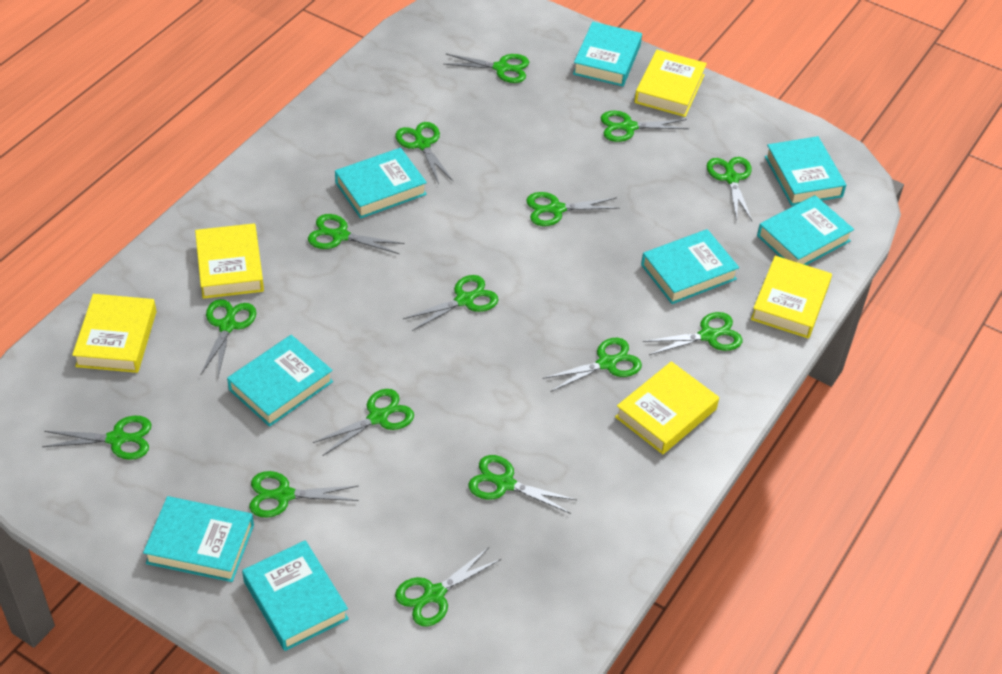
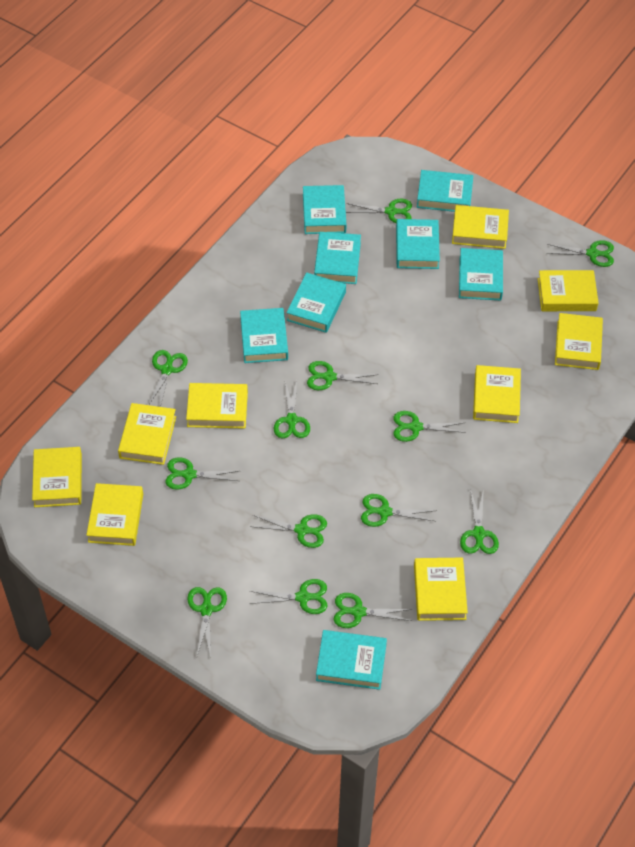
green scissors: [42,416,152,460] [201,299,256,377] [249,471,359,518] [308,214,404,254] [313,389,414,456] [395,122,453,184] [395,547,501,627] [403,275,499,331] [443,54,529,83] [468,455,577,514] [526,192,620,226] [542,338,642,392] [601,111,689,142] [643,312,742,355] [707,157,752,221] = 15 -> [148,350,188,407] [165,457,238,490] [187,587,227,658] [250,514,327,548] [250,579,327,614] [274,381,310,438] [307,361,379,390] [334,593,413,628] [346,199,412,223] [361,494,437,527] [393,411,466,442] [460,489,499,554] [547,240,614,267] = 13
yellow book: [72,294,157,373] [195,223,264,299] [615,361,719,454] [634,50,707,117] [751,256,832,339] = 5 -> [32,447,82,507] [86,483,143,546] [118,403,176,465] [186,383,248,429] [414,558,468,621] [452,205,509,249] [473,365,521,423] [538,270,599,311] [555,313,603,370] = 9

